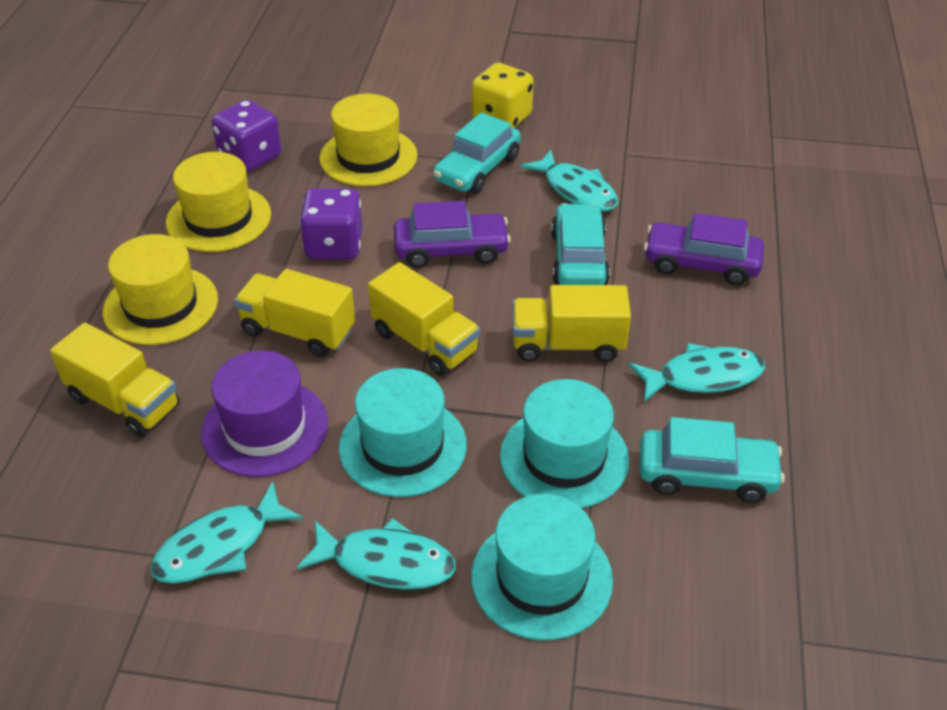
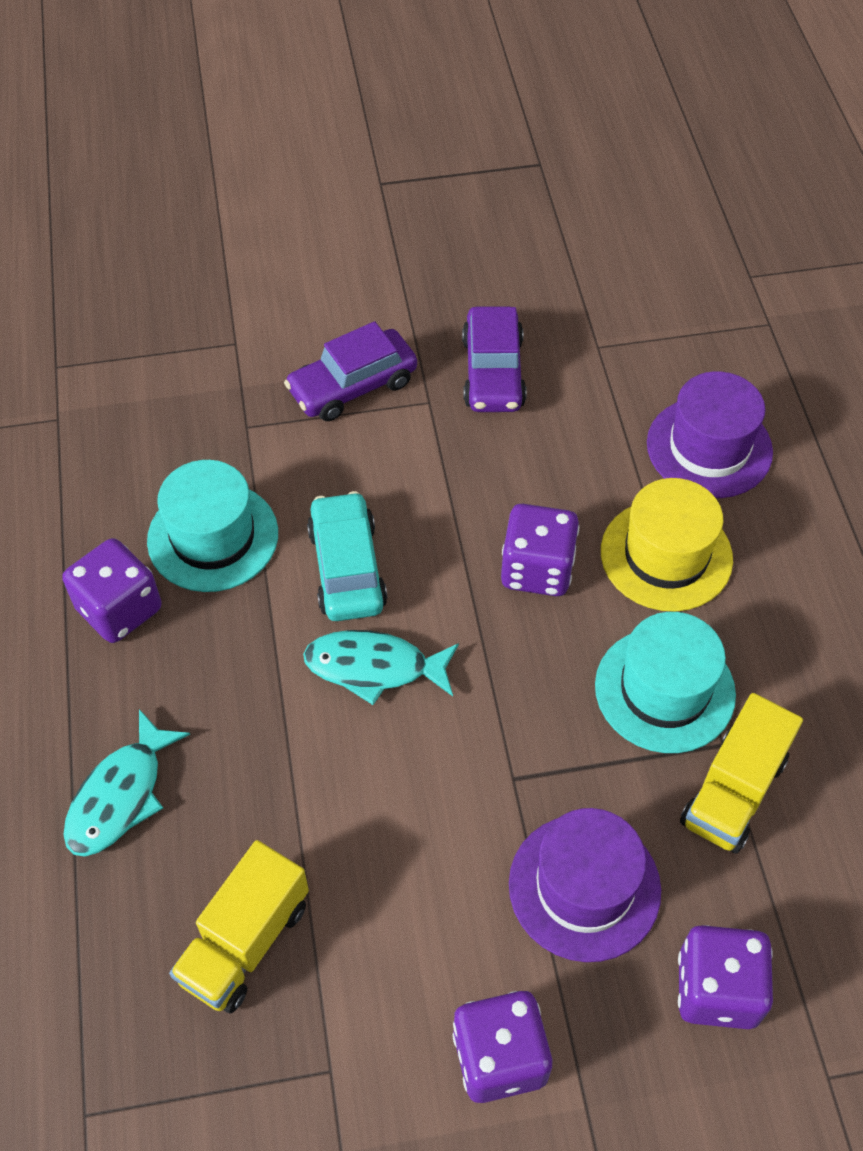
purple dice: [212,99,281,172] [299,188,362,259] = 2 -> [62,538,162,643] [452,991,552,1103] [501,504,579,596] [678,925,773,1029] = 4
purple hat: [201,350,328,477] = 1 -> [509,808,661,962] [647,371,773,498] = 2
turquoise car: [433,112,521,194] [551,203,610,285] [640,417,785,503] = 3 -> [307,491,387,621] = 1
turquoise fish: [150,481,303,584] [297,518,456,589] [520,150,618,212] [629,343,765,402] = 4 -> [63,709,190,857] [303,630,459,705] = 2
turquoise hat: [339,368,467,497] [471,494,613,640] [500,379,629,508] = 3 -> [147,460,278,592] [595,612,736,753] = 2
yellow dice: [472,63,533,128] = 1 -> none = 0
yellow hat: [103,234,218,345] [166,152,271,252] [320,94,417,186] = 3 -> [601,478,733,612] = 1
yellow truck: [50,323,180,437] [234,269,355,357] [368,262,480,376] [512,285,631,362] = 4 -> [169,840,309,1013] [680,693,803,854] = 2

